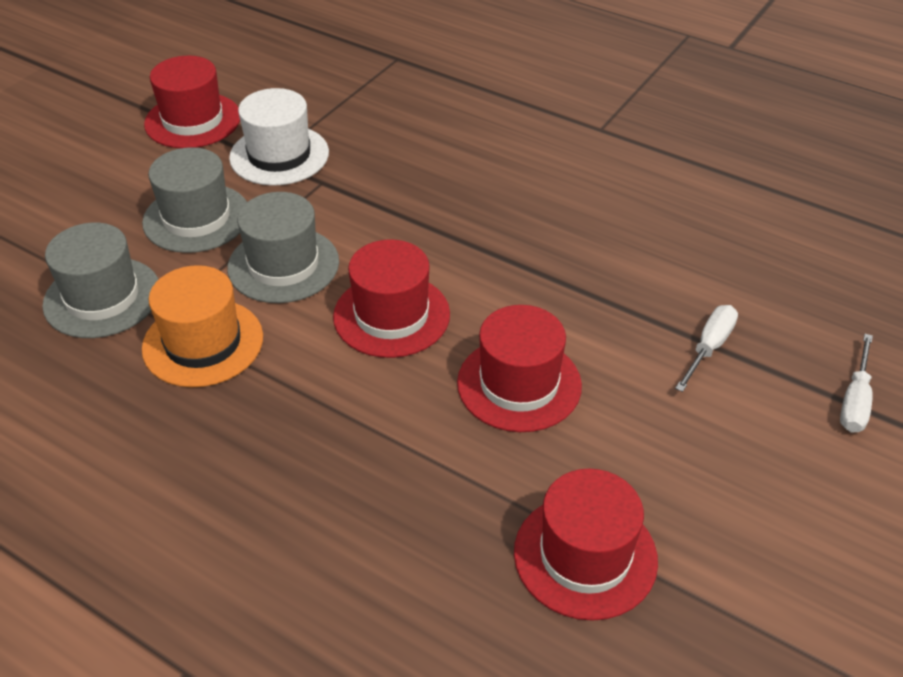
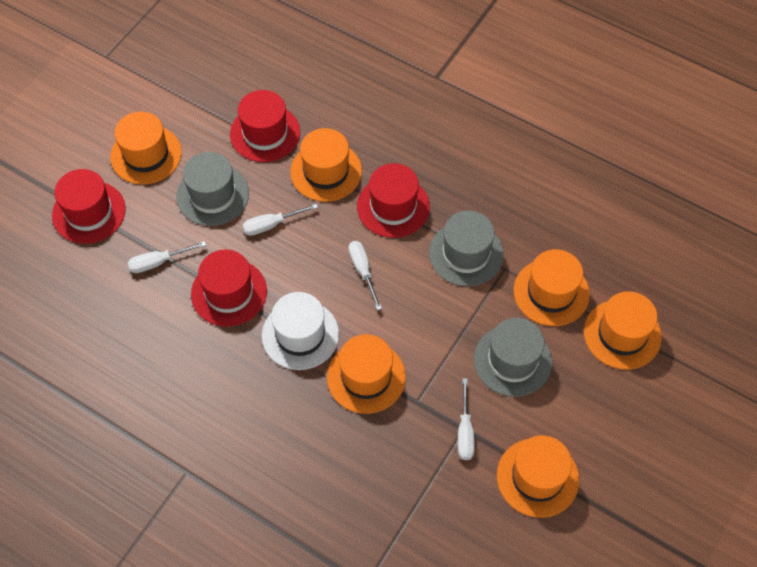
orange hat: [142,265,263,387] = 1 -> [110,111,182,185] [290,128,362,202] [327,334,406,414] [497,435,579,518] [514,249,590,326] [584,291,662,370] = 6
white screwdriver: [675,305,738,392] [840,334,873,433] = 2 -> [128,241,206,273] [242,203,318,236] [348,241,382,310] [458,378,475,460] = 4

